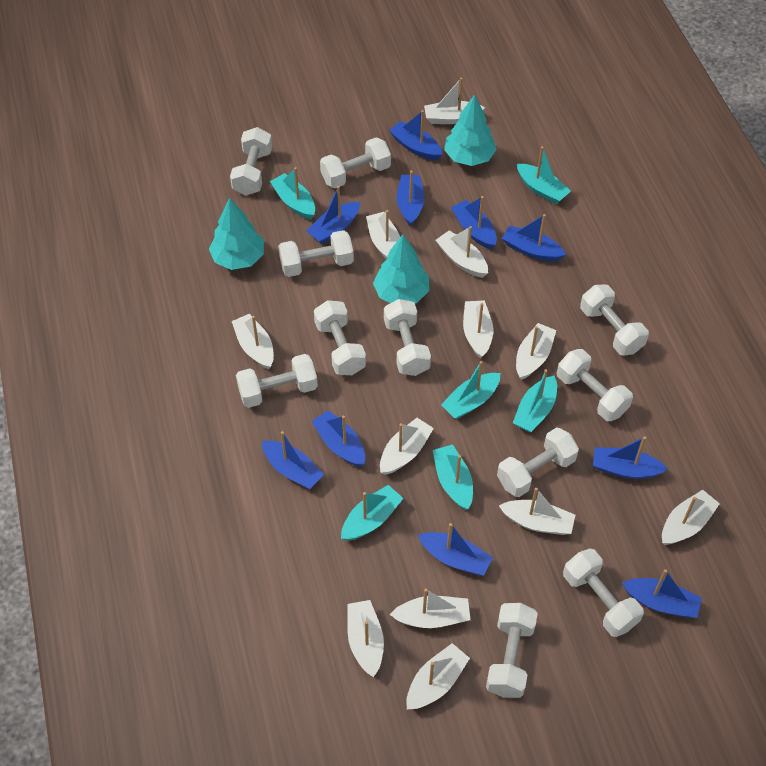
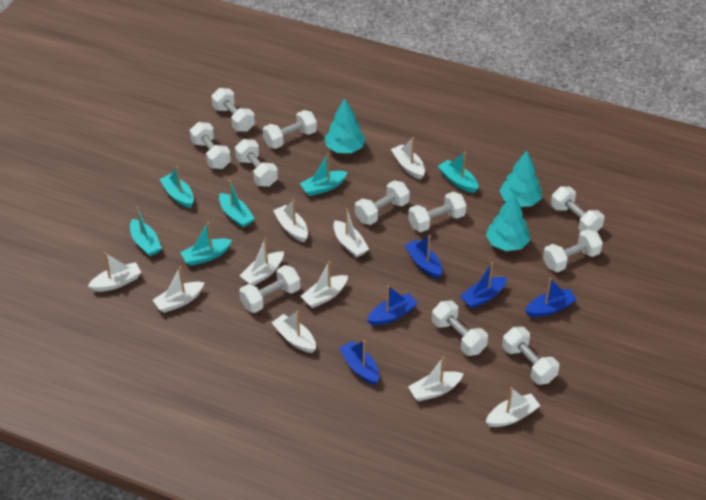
blue boat: [262,431,324,489] [307,186,360,244] [312,410,365,467] [389,110,442,160] [397,171,424,226] [418,523,493,576] [451,196,497,249] [502,214,566,261] [593,436,668,479] [622,569,702,618] = 10 -> [339,340,379,385] [367,285,418,325] [404,235,442,279] [460,262,507,309] [525,278,577,317] = 5
white boat: [232,314,274,370] [347,600,384,677] [366,210,400,259] [380,418,434,475] [390,588,470,628] [406,643,470,709] [424,78,485,124] [436,226,488,278] [463,300,493,359] [499,488,575,535] [516,323,556,380] [662,490,720,545] = 12 -> [88,252,141,292] [153,267,205,313] [239,238,284,286] [272,310,316,353] [273,199,308,242] [300,261,348,308] [333,208,369,258] [391,137,425,180] [408,357,464,401] [486,387,540,427] = 10

